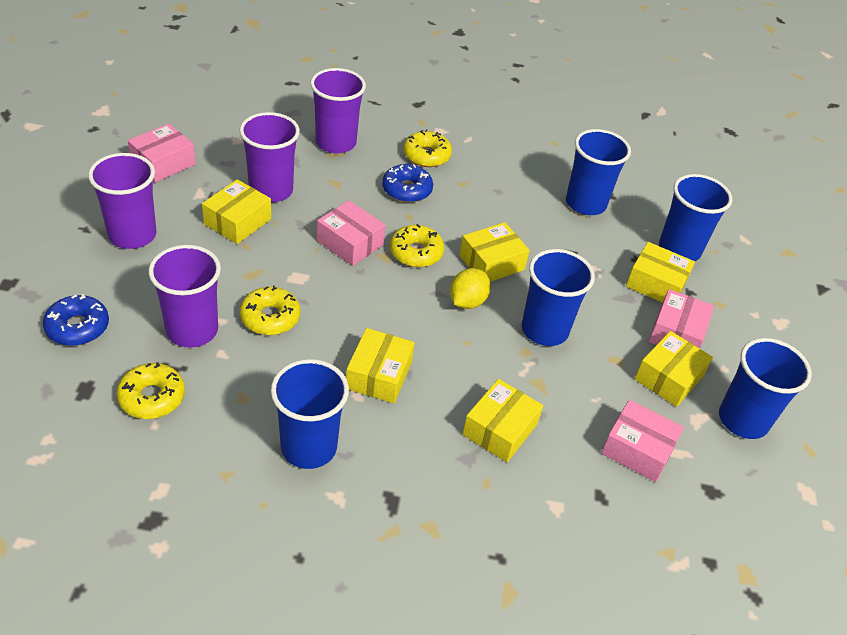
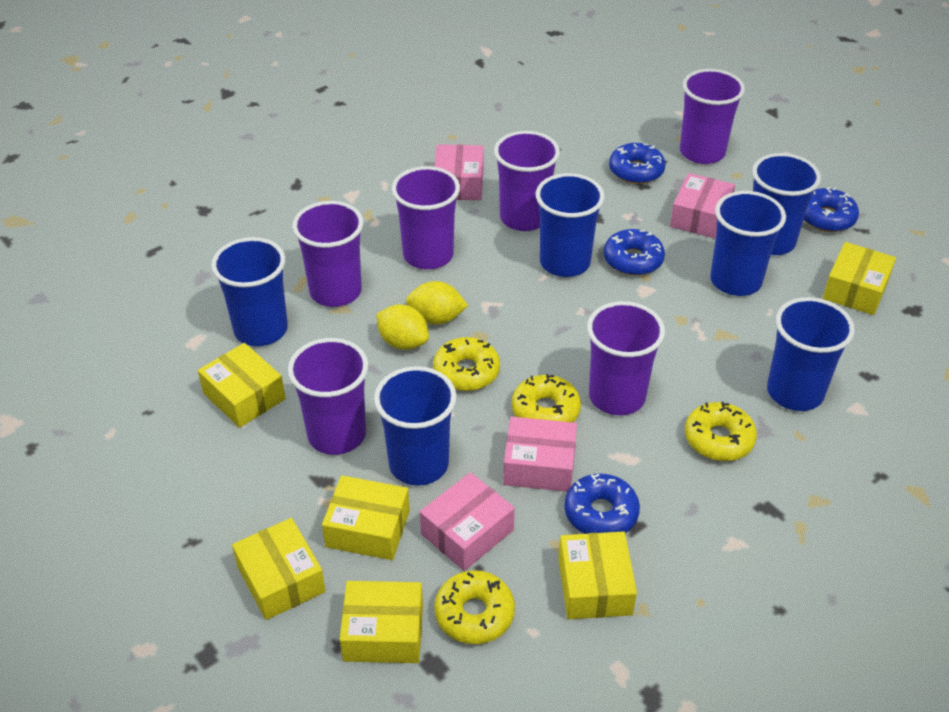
blue cup: [271,359,349,469] [522,249,595,346] [566,129,631,215] [659,174,733,261] [719,338,812,439] = 5 -> [211,237,288,346] [374,366,457,486] [536,173,605,277] [710,191,786,296] [752,153,821,255] [767,297,855,411] = 6
blue donut: [43,294,109,346] [382,164,433,203] = 2 -> [564,474,640,534] [604,229,665,276] [609,143,665,184] [804,187,859,232] = 4
purple cup: [88,153,157,249] [148,245,221,347] [239,112,300,202] [310,68,366,153] = 4 -> [288,338,368,455] [292,201,363,307] [392,166,460,269] [494,131,560,231] [587,301,665,415] [680,69,745,164] = 6
yellow lemon: [450,268,491,309] = 1 -> [376,305,429,350] [406,281,468,324] = 2

